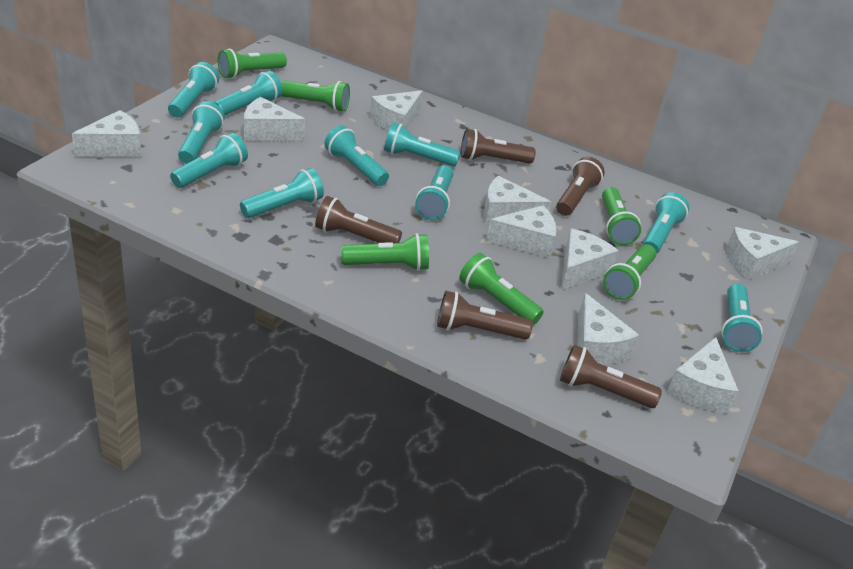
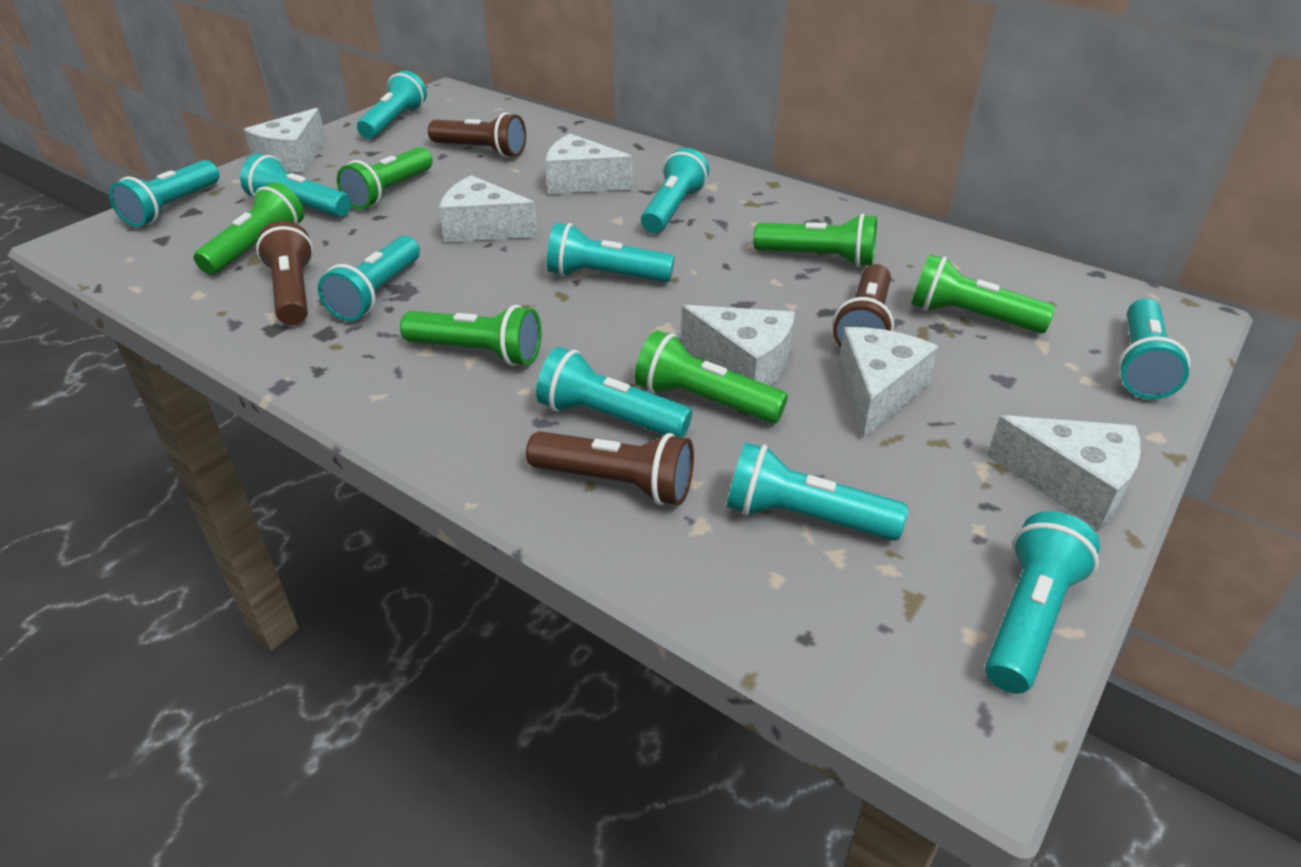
brown flashlight: [315,196,402,243] [437,291,533,339] [461,129,536,164] [556,157,605,216] [560,345,662,408] = 5 -> [256,221,314,325] [428,112,526,158] [526,431,694,505] [833,264,894,348] = 4
white cheese: [72,110,142,157] [244,97,305,140] [370,90,423,131] [484,176,551,224] [486,205,557,258] [561,228,619,290] [577,293,639,365] [667,337,739,413] [726,227,799,280] = 9 -> [244,108,326,172] [439,175,538,242] [546,134,633,194] [681,305,795,386] [838,327,939,439] [987,415,1141,530] = 6

